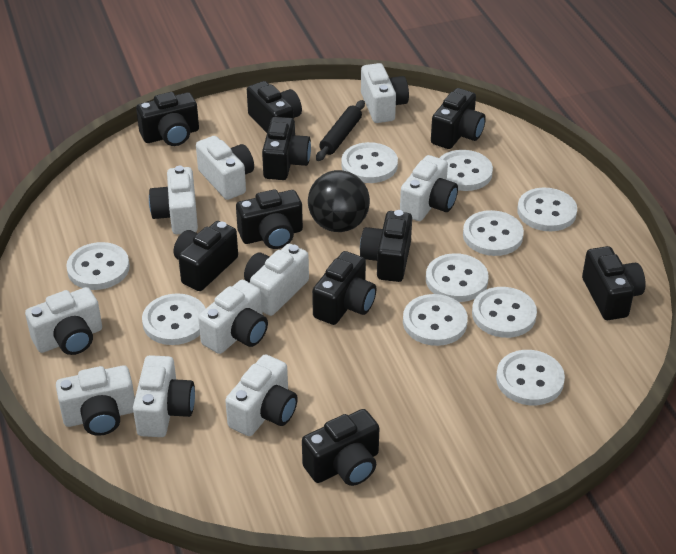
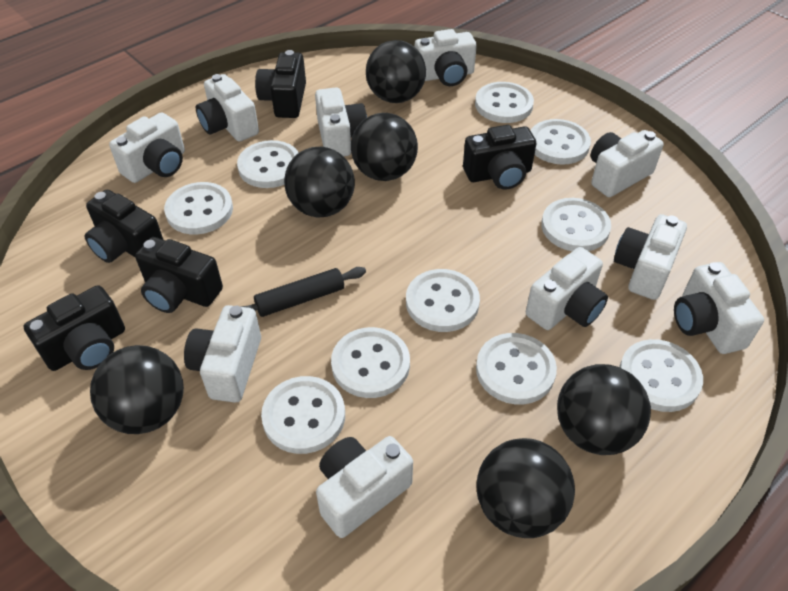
black ball: [308,170,370,232] = 1 -> [90,345,184,434] [284,147,355,217] [351,113,418,181] [366,40,426,103] [476,438,575,538] [557,364,651,455] = 6
black camera: [136,92,199,146] [174,221,238,291] [236,189,303,249] [247,81,302,133] [262,117,311,180] [302,409,379,486] [312,251,376,325] [360,210,412,282] [431,88,486,149] [582,246,645,320] = 10 -> [24,285,125,371] [85,190,163,263] [135,237,223,313] [255,50,306,118] [463,125,537,190] = 5

